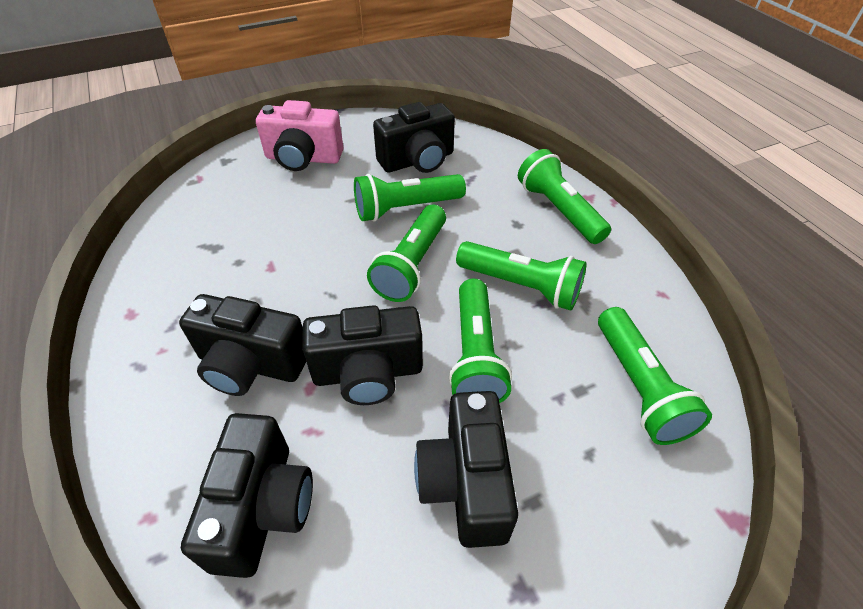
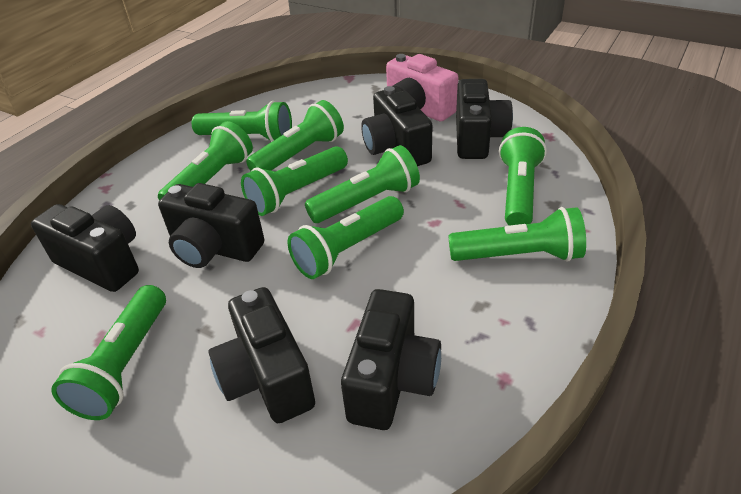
black camera: [179,294,306,396] [181,413,313,578] [302,305,423,405] [373,102,455,173] [414,391,518,548] = 5 -> [31,204,139,292] [158,183,264,268] [208,287,315,423] [341,289,441,430] [361,86,432,166] [456,79,513,159] = 6
green flashlight: [354,174,466,222] [367,205,446,302] [449,279,512,403] [456,241,587,311] [518,149,611,244] [598,307,712,445] = 6 -> [51,285,166,420] [158,121,253,200] [192,101,292,141] [241,146,348,216] [246,100,344,171] [288,196,404,279] [305,145,420,223] [448,207,586,261] [499,127,547,226] = 9

